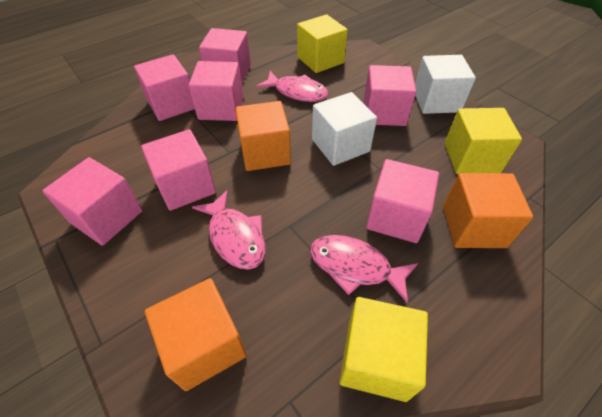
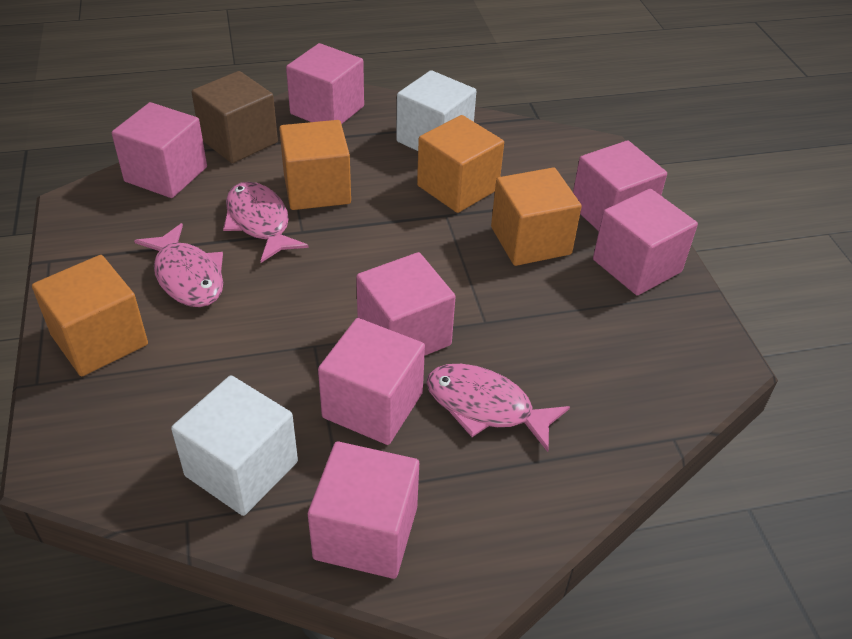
brown cube: none = 0 -> [192,71,278,163] = 1
orange cube: [145,278,247,391] [235,101,291,171] [443,173,533,248] = 3 -> [32,255,148,376] [279,120,351,210] [417,115,504,213] [491,167,582,266] = 4
yellow cube: [297,14,348,73] [339,297,428,402] [444,108,522,174] = 3 -> none = 0

